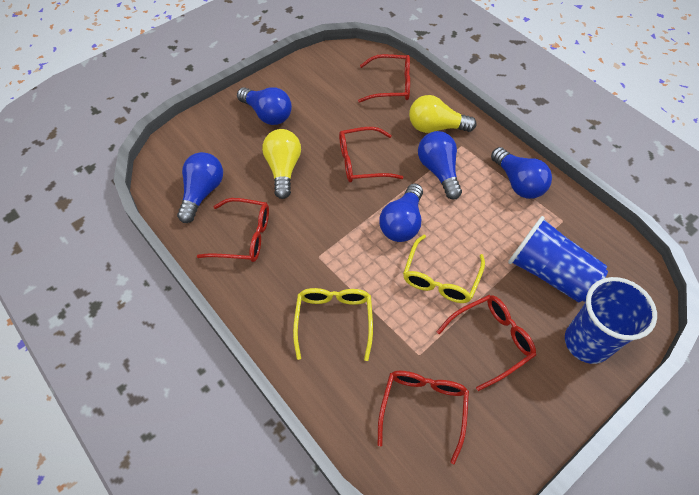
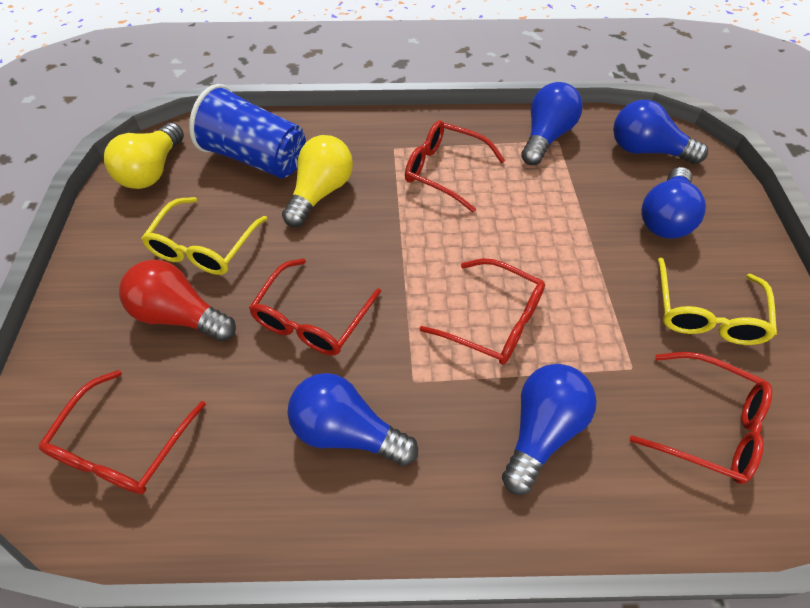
blue cup: [508,216,608,303] [565,277,657,364] = 2 -> [189,84,306,178] = 1
red light bulb: none = 0 -> [119,260,236,342] = 1

